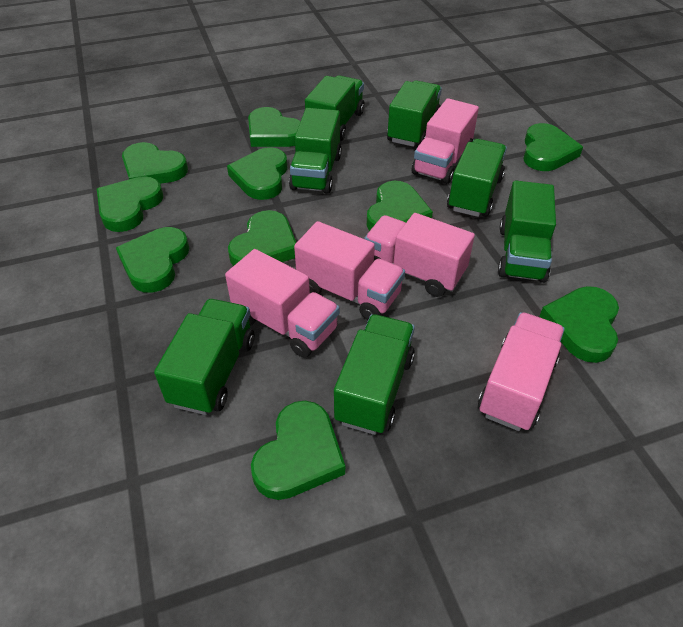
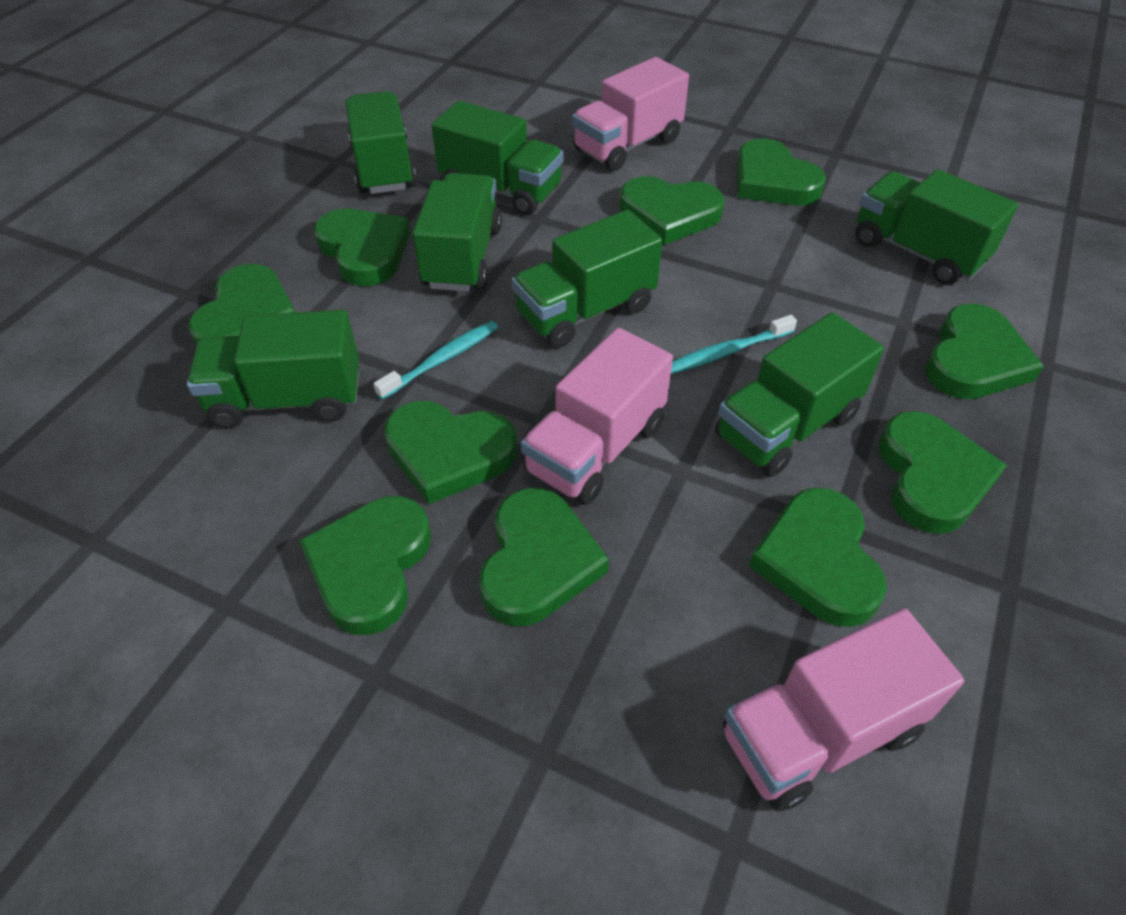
pink truck: [225,249,340,358] [294,221,405,320] [364,213,475,297] [412,98,479,184] [478,312,565,431] = 5 -> [521,328,673,505] [572,57,689,171] [723,609,964,811] = 3
turquoise toothbrush: none = 0 -> [373,321,498,400] [671,315,797,374] = 2

